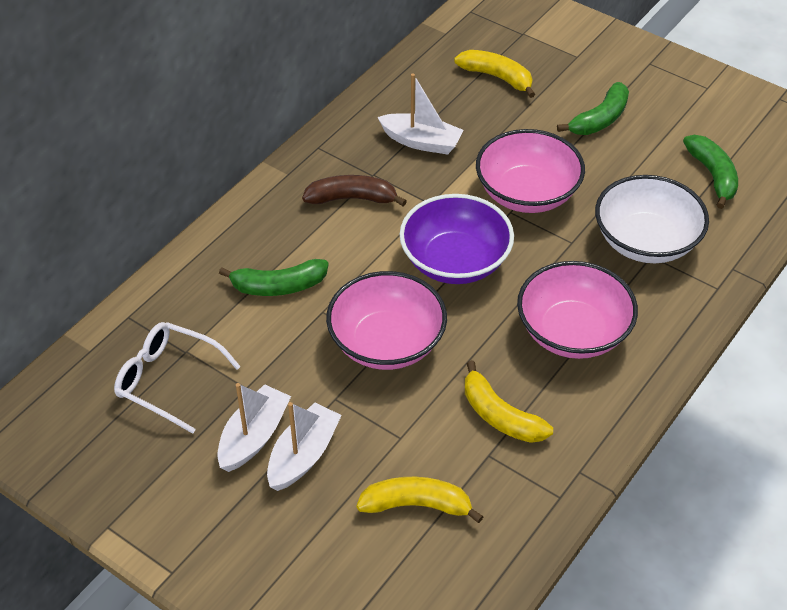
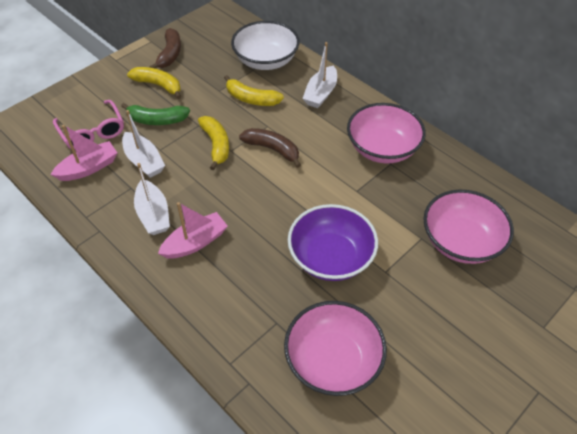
brown banana: [302,175,407,206] = 1 -> [150,28,181,68] [239,128,301,168] = 2
green banana: [219,259,328,296] [557,82,629,135] [683,135,738,209] = 3 -> [121,103,190,125] = 1
pink boat: none = 0 -> [50,125,117,181] [158,202,228,259] = 2
pink glasses: none = 0 -> [53,100,124,149] = 1
white glasses: [114,322,241,434] = 1 -> none = 0

